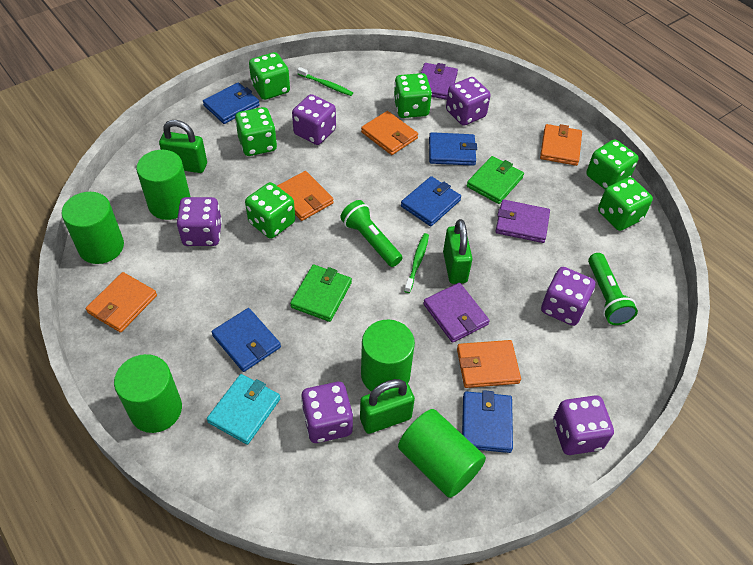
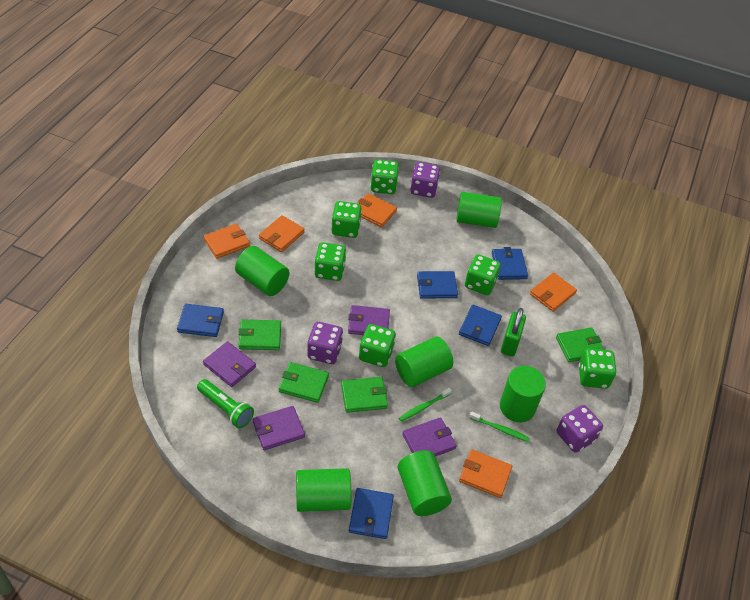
green cylinder: [61,192,124,264] [114,354,182,433] [136,150,191,220] [361,320,415,391] [398,409,486,498] = 5 -> [235,246,289,296] [296,468,351,512] [395,337,453,387] [398,450,452,516] [456,192,502,228] [500,366,546,422] = 6
green flashlight: [340,200,402,267] [588,253,638,325] = 2 -> [197,379,254,428] = 1
green padlock: [159,120,207,173] [360,379,415,434] [443,219,473,284] = 3 -> [501,308,526,357] = 1
green wallet: [290,265,352,322] [467,156,524,204] = 2 -> [238,319,281,350] [279,362,329,403] [341,377,388,413] [556,327,604,362] = 4
purple dice: [177,197,222,246] [292,94,336,145] [301,382,353,443] [446,77,491,126] [541,267,595,326] [553,395,614,455] = 6 -> [307,322,343,364] [410,162,440,198] [557,405,603,452] = 3
purple wallet: [421,63,458,100] [423,283,490,343] [495,200,550,243] = 3 -> [203,341,256,387] [252,406,305,450] [348,305,390,335] [402,417,457,457] = 4
turquoise wallet: [207,374,281,445] = 1 -> none = 0

